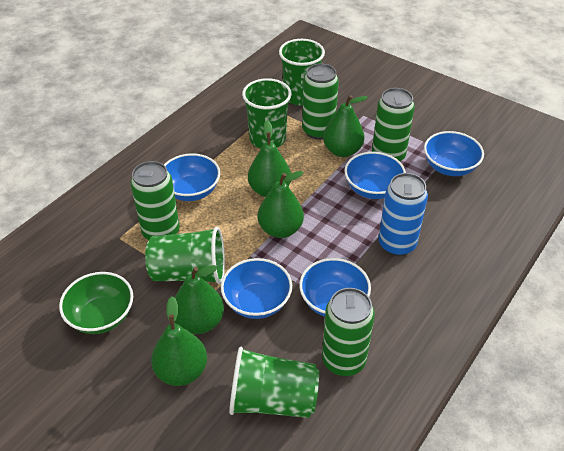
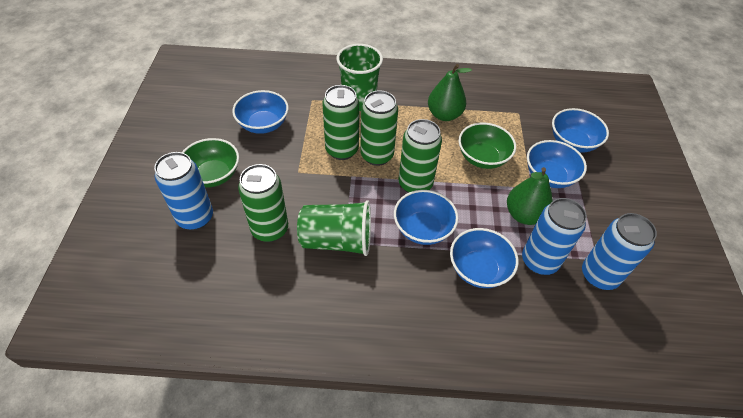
blue can: [378,173,428,256] = 1 -> [154,152,213,230] [522,198,587,275] [582,213,657,290] = 3
green bowl: [59,272,133,334] = 1 -> [182,138,239,187] [458,123,516,169] = 2
green cup: [145,227,225,284] [229,347,319,418] [242,78,292,148] [279,39,325,106] = 4 -> [297,200,371,256] [336,44,383,111] = 2
green pear: [151,296,207,386] [174,265,224,334] [248,120,291,197] [258,171,304,238] [323,95,368,157] = 5 -> [428,64,472,121] [507,167,553,225] = 2

